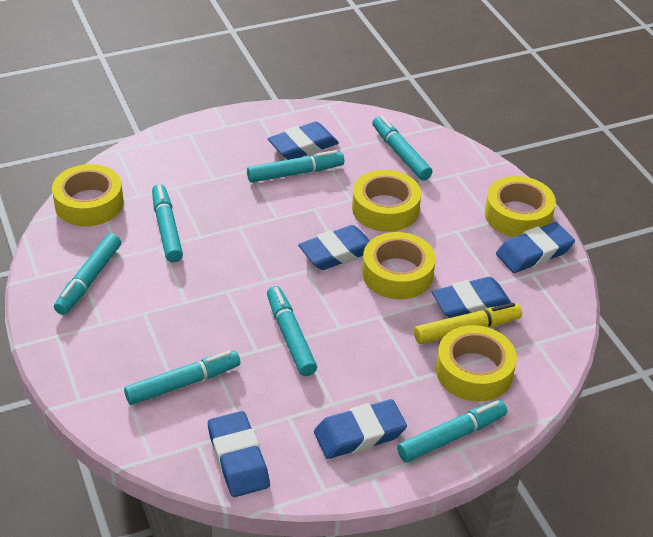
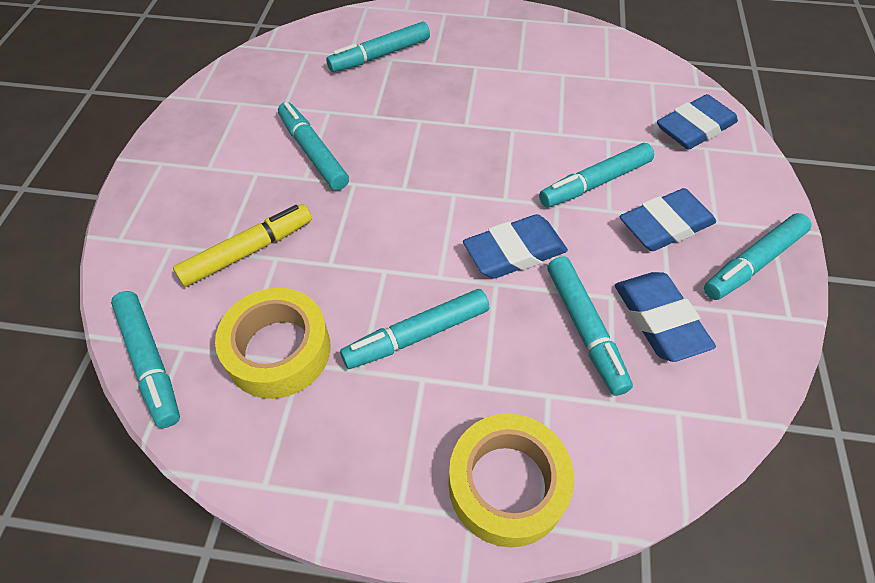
blue eraser: [208,411,270,497] [267,121,339,160] [298,225,370,270] [314,399,407,459] [432,277,512,318] [496,222,575,273] = 6 -> [463,214,568,279] [615,272,716,362] [620,188,716,251] [657,94,738,149] = 4
yellow tape: [52,164,124,226] [352,170,421,232] [362,232,436,299] [436,325,517,401] [485,176,556,237] = 5 -> [215,288,331,399] [449,414,574,547] = 2

